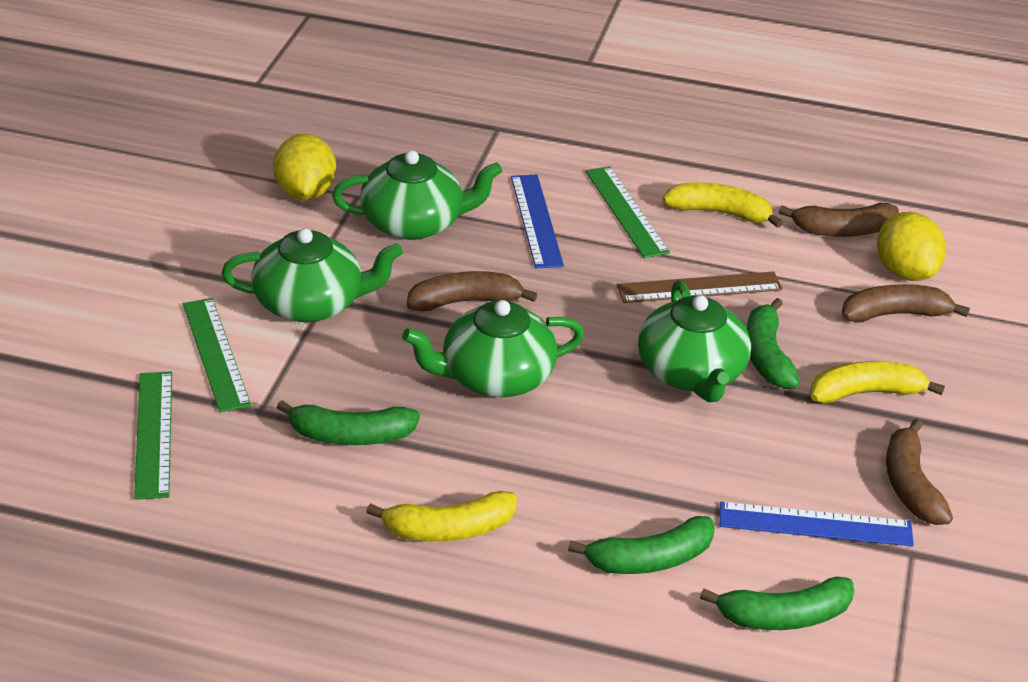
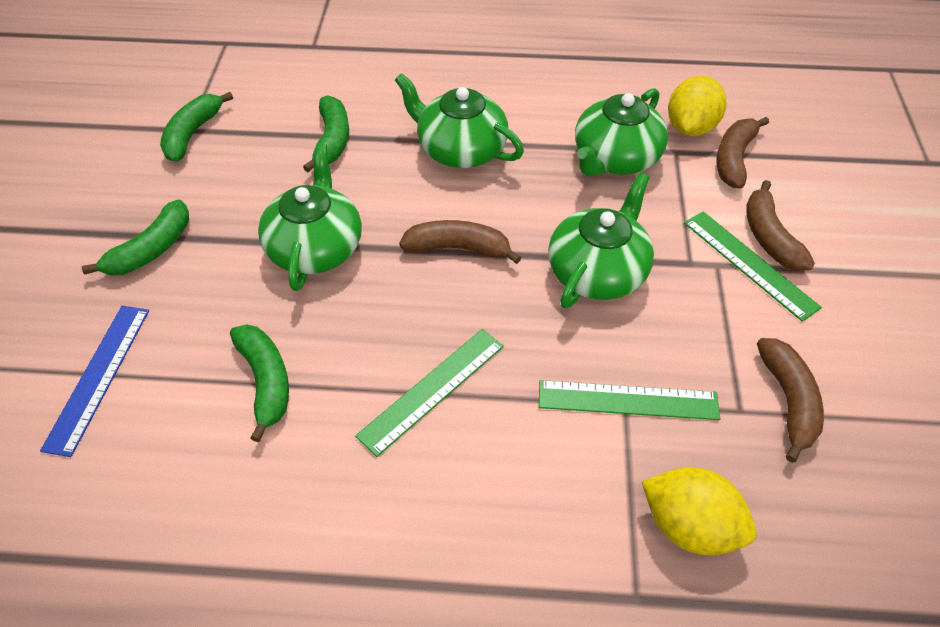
blue ruler: [511,175,564,268] [720,502,914,547] = 2 -> [40,306,149,457] = 1
brown ruler: [617,272,783,303] = 1 -> none = 0
yellow banana: [366,491,517,542] [662,182,783,228] [810,361,945,404] = 3 -> none = 0

